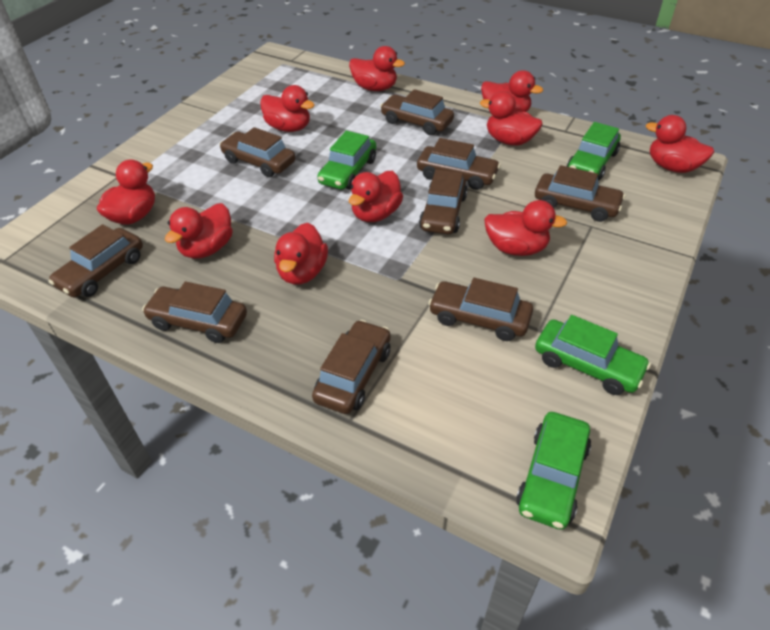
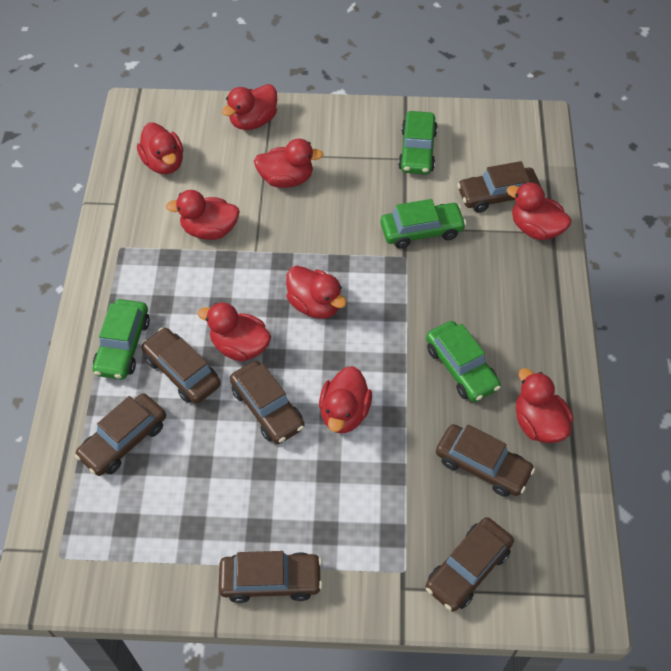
brown car: [48,224,143,297] [142,282,247,343] [220,127,295,177] [312,320,391,414] [380,89,454,135] [417,138,501,190] [419,169,467,234] [428,278,533,341] [535,165,625,222] = 9 -> [75,393,166,476] [141,327,221,404] [219,551,322,603] [230,361,305,444] [426,517,514,612] [436,424,535,497] [457,161,541,213] = 7
red duck: [97,160,155,225] [165,203,233,259] [260,85,315,132] [274,223,328,285] [349,46,405,91] [349,171,403,222] [480,91,542,146] [481,70,543,112] [484,200,567,256] [646,115,714,173] = 10 -> [137,122,183,174] [166,190,240,240] [198,302,271,362] [222,84,277,130] [254,139,324,188] [286,266,347,319] [319,366,372,433] [506,182,572,240] [516,368,573,443] = 9

